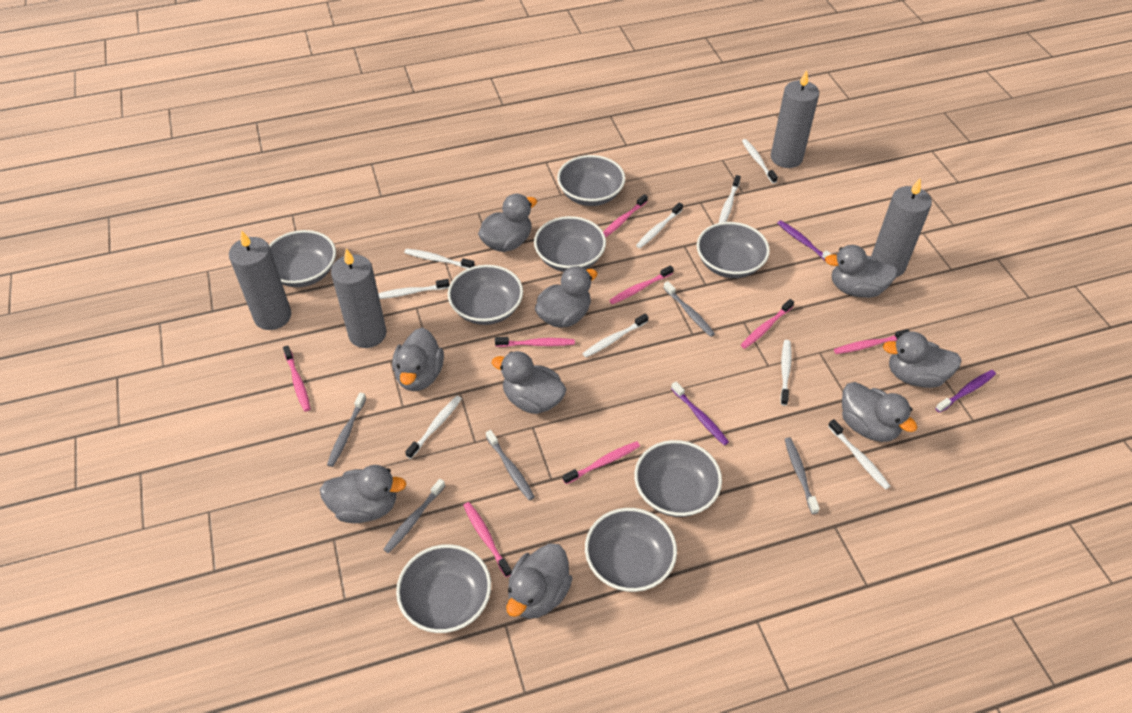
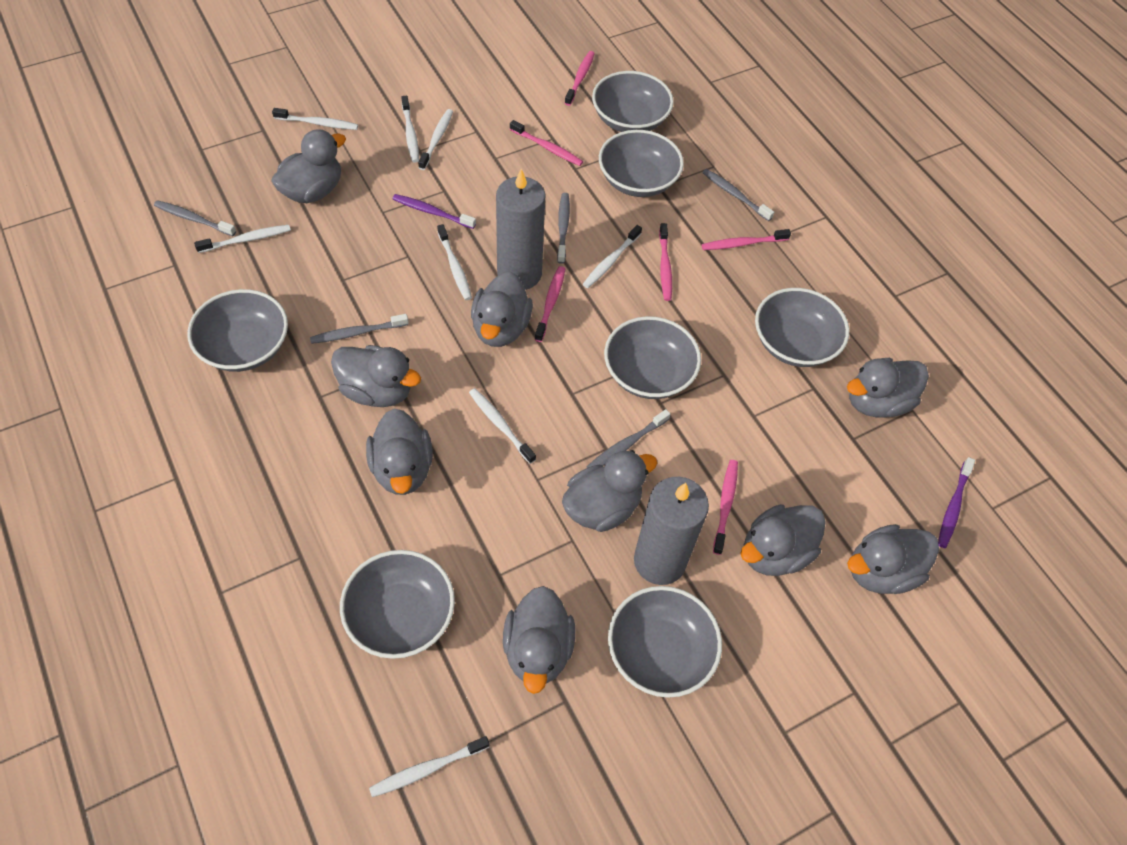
grey bowl: [269,230,336,287] [396,544,491,633] [448,265,523,325] [534,216,606,272] [557,155,625,206] [585,508,677,592] [634,440,722,517] [697,222,770,278] = 8 -> [187,289,288,372] [340,550,455,659] [592,71,674,132] [599,130,684,197] [604,316,701,399] [608,586,722,698] [755,288,849,367] = 7
grey candle: [229,230,291,330] [331,249,387,348] [771,70,819,168] [871,179,932,277] = 4 -> [496,169,546,290] [634,477,709,585] = 2
pink toothbrush: [283,345,311,412] [463,502,512,577] [495,337,575,347] [563,441,640,484] [603,194,648,238] [609,265,674,304] [741,299,794,349] [834,329,910,354] = 8 -> [510,120,583,166] [534,266,565,342] [565,51,595,106] [659,223,672,301] [702,229,791,250] [713,460,738,555] = 6
purple toothbrush: [671,381,729,445] [777,220,832,262] [935,370,996,413] = 3 -> [393,194,476,229] [938,457,975,548] = 2
white toothbrush: [378,279,450,299] [404,249,475,269] [405,396,462,459] [582,314,648,357] [636,202,683,248] [719,175,741,223] [742,139,778,184] [780,340,792,406] [828,419,891,490] = 9 -> [194,225,291,253] [272,108,358,130] [369,736,490,797] [401,96,419,162] [418,109,453,170] [437,224,472,300] [469,388,536,464] [583,225,642,288] = 8

